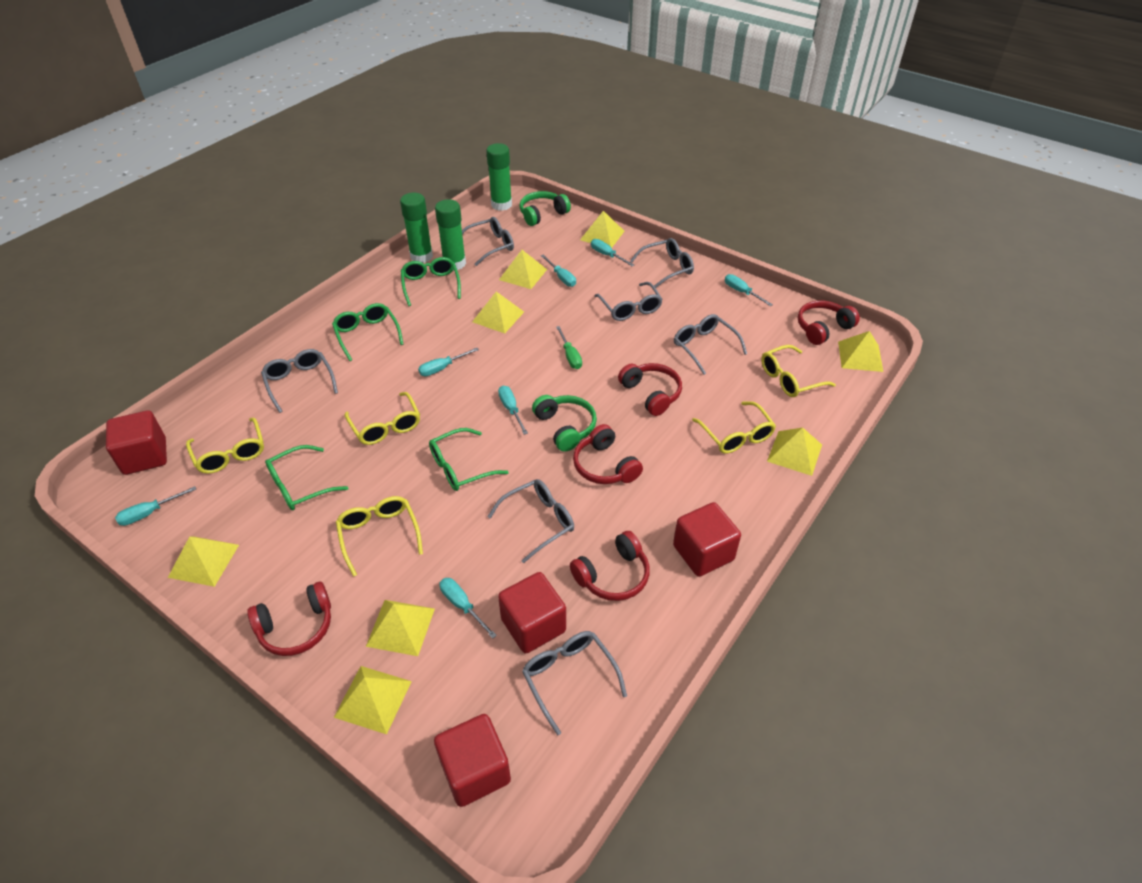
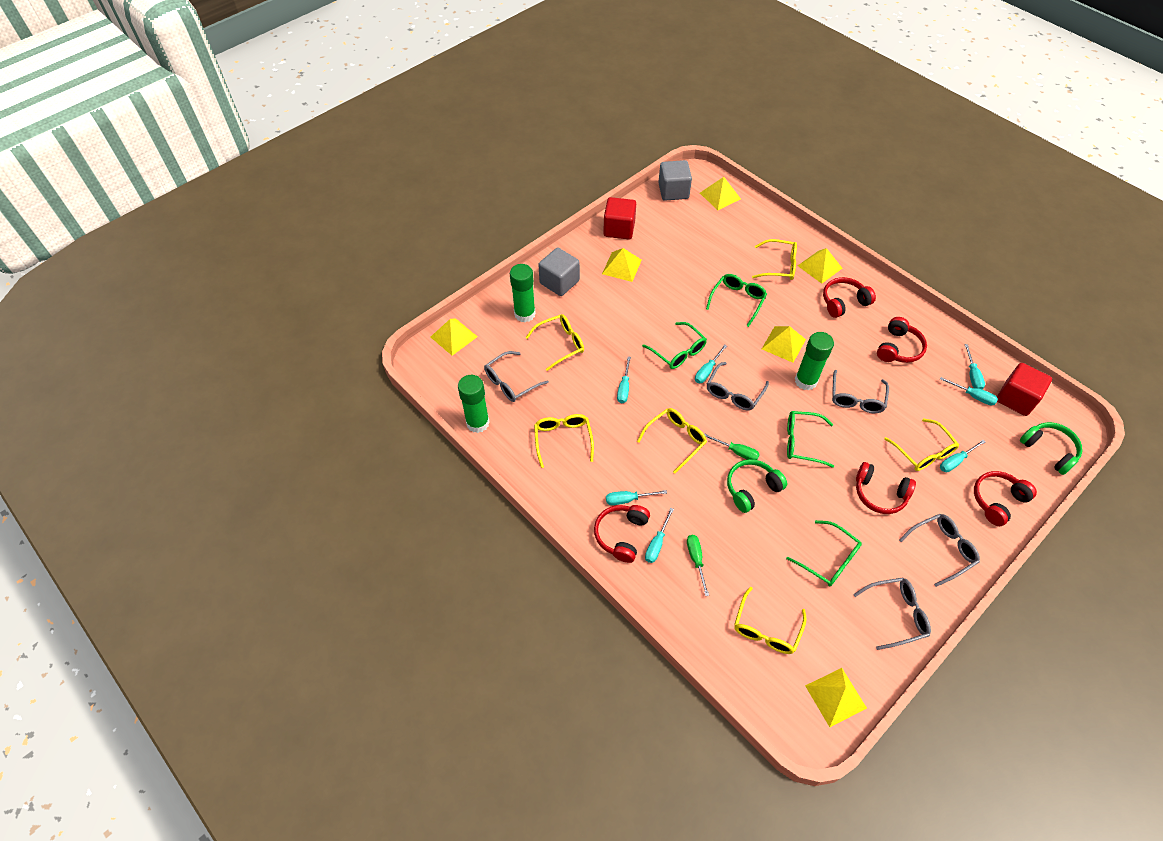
green screwdriver: [556,326,582,369] = 1 -> [687,535,709,596] [704,433,760,460] = 2
grey cube: none = 0 -> [538,248,580,296] [658,160,692,201] = 2
grey glasses: [261,349,338,413] [462,217,514,266] [487,479,574,563] [522,631,627,736] [594,282,663,321] [630,238,694,288] [674,314,747,375] = 7 -> [484,351,549,402] [707,362,769,411] [832,370,889,413] [853,577,931,650] [899,514,980,587] = 5
red cube: [106,410,167,475] [434,714,511,807] [498,572,566,653] [673,502,741,577] = 4 -> [603,197,636,239] [997,363,1052,416] = 2
yellow glasses: [186,418,264,474] [336,496,423,577] [345,392,420,445] [692,401,776,453] [761,345,836,397] = 5 -> [525,314,584,371] [534,414,594,468] [637,408,707,474] [734,587,807,654] [752,239,797,280] [884,418,959,471] = 6
yellow pyramid: [168,537,239,587] [334,666,412,734] [366,600,435,656] [472,292,524,334] [499,250,547,289] [580,211,624,248] [767,428,822,476] [838,331,883,372] = 8 -> [431,318,478,356] [602,248,642,282] [700,177,741,210] [762,326,806,363] [798,248,842,284] [805,668,867,727] = 6

